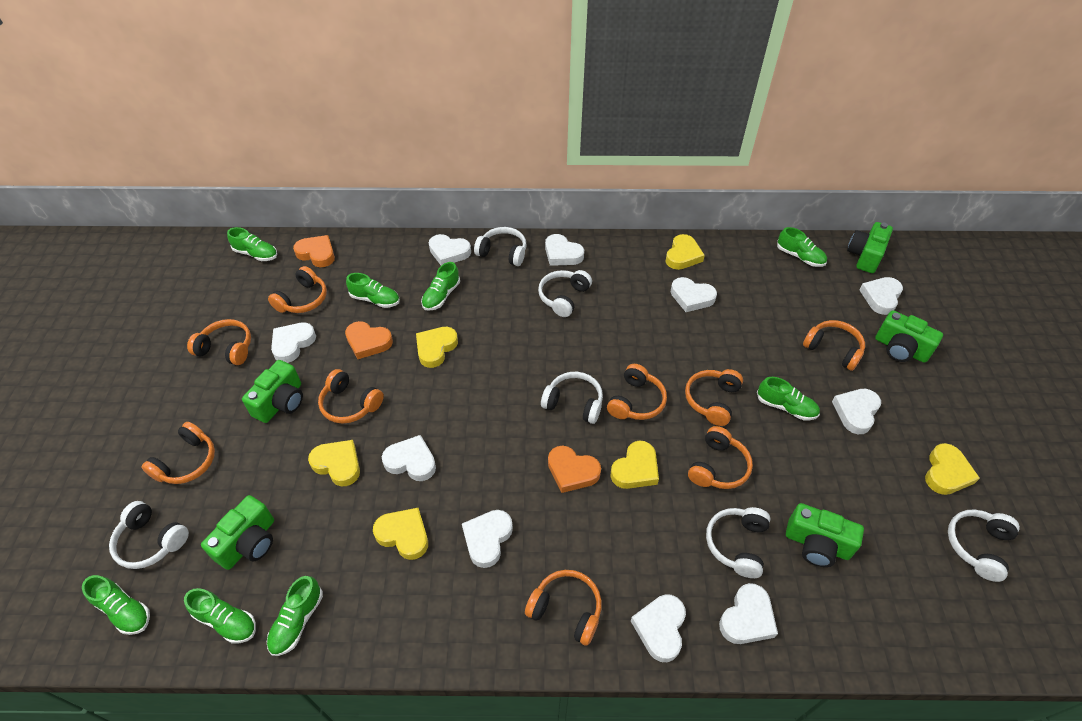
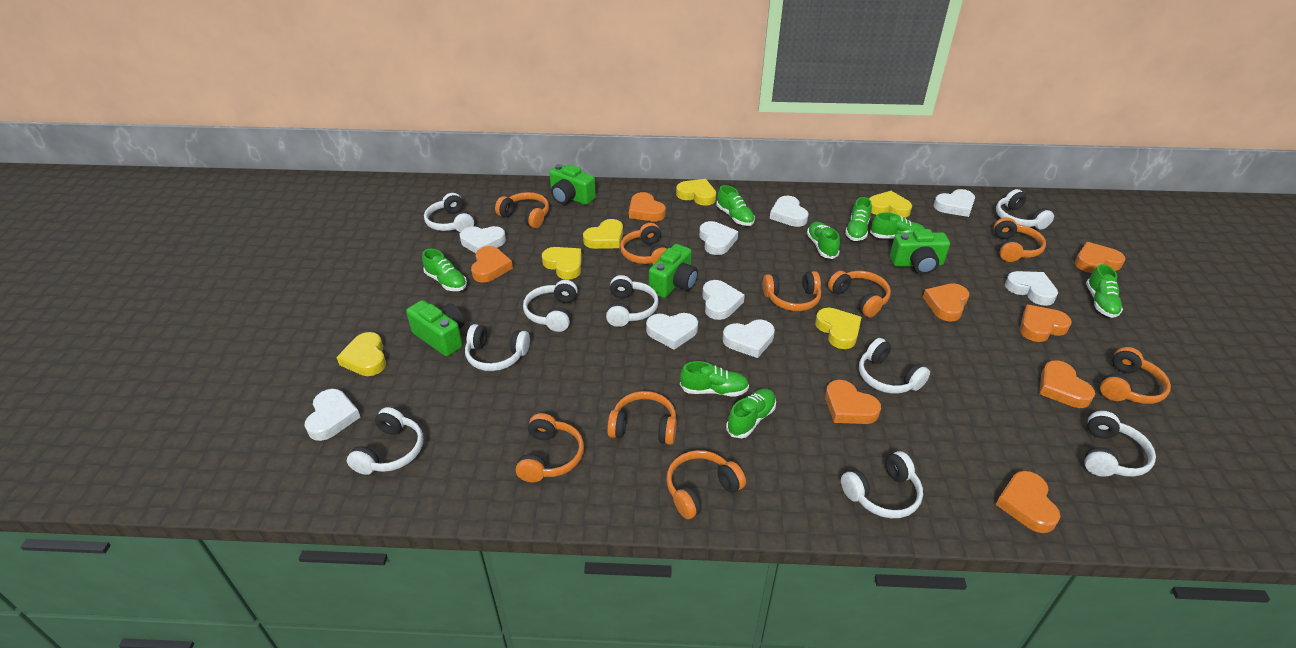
green camera: [201,495,274,570] [242,360,303,423] [786,503,864,567] [847,222,893,273] [875,310,943,363] = 5 -> [406,300,465,356] [549,164,596,205] [649,244,698,298] [890,229,950,274] = 4
orange heart: [293,235,335,267] [345,321,393,359] [548,446,601,493] = 3 -> [471,246,513,283] [629,192,666,221] [825,380,881,424] [923,283,969,321] [996,471,1060,533] [1020,305,1072,342] [1039,360,1095,408] [1075,242,1125,273] = 8
white headphones: [109,501,189,569] [474,227,526,266] [538,270,592,317] [541,372,603,424] [706,507,771,578] [948,509,1020,582] = 6 -> [347,407,423,475] [424,193,474,232] [465,324,530,371] [523,280,578,332] [606,275,659,327] [841,451,923,518] [859,338,930,394] [996,189,1054,230] [1084,411,1156,477] = 9
white heart: [271,322,316,363] [382,435,436,481] [429,234,471,265] [462,510,513,568] [545,234,584,266] [631,594,686,662] [671,277,717,312] [719,583,778,644] [832,389,881,434] [859,277,903,315] = 10 -> [305,389,360,441] [460,226,506,253] [646,313,698,350] [699,221,738,255] [702,280,745,320] [723,320,775,358] [770,196,809,227] [934,189,975,217] [1005,271,1058,306] = 9

